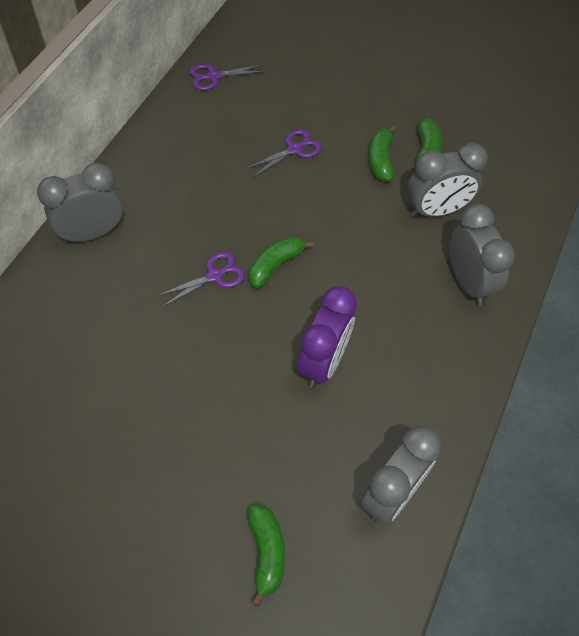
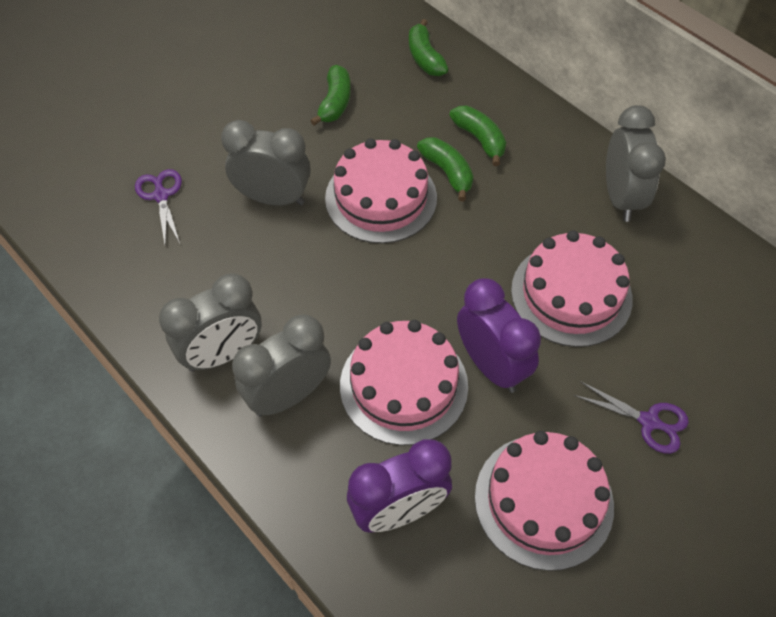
pink cake: none = 0 -> [325,138,437,244] [340,320,468,445] [475,431,614,571] [511,230,633,347] = 4
purple clock: [297,286,357,388] = 1 -> [347,439,452,532] [457,278,541,393] = 2
purple scissors: [157,252,245,306] [190,64,265,90] [247,129,321,176] = 3 -> [135,169,182,244] [574,381,689,454] = 2

